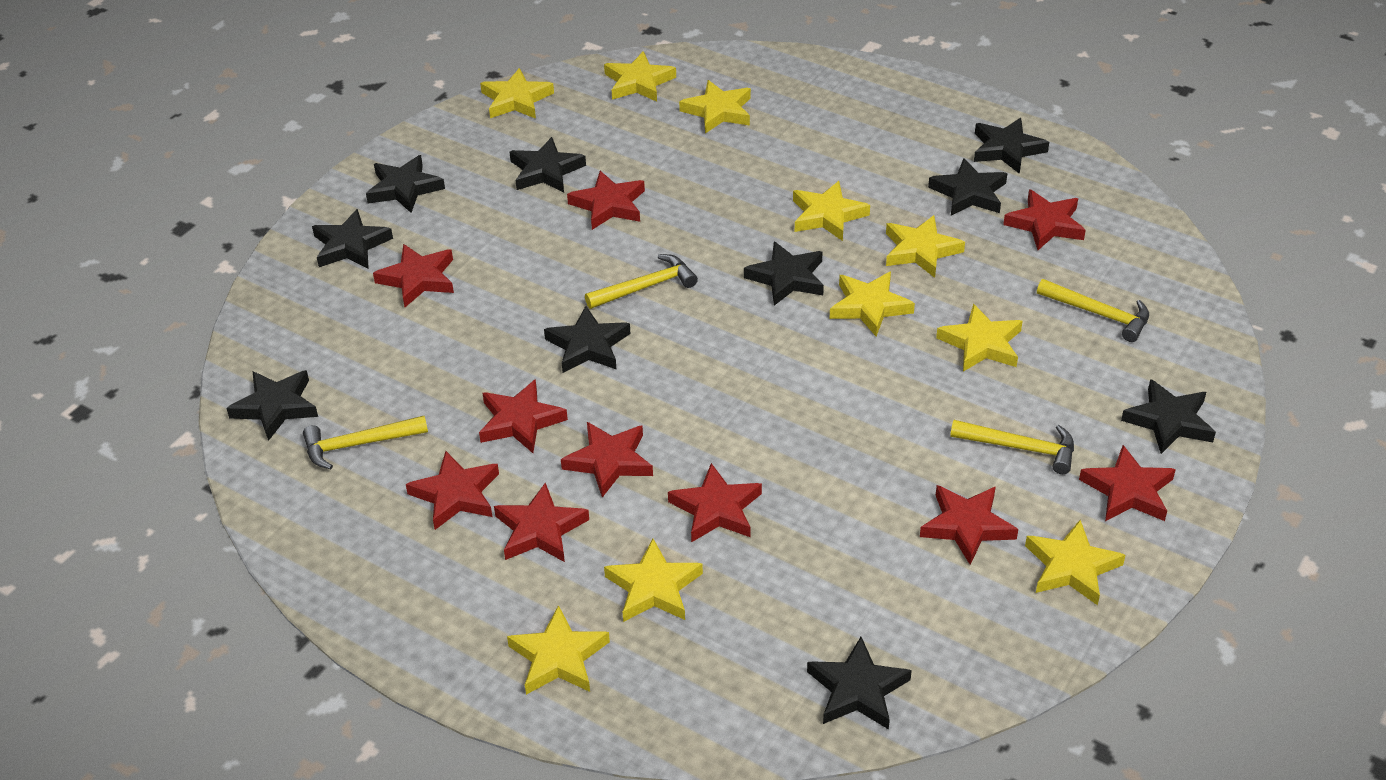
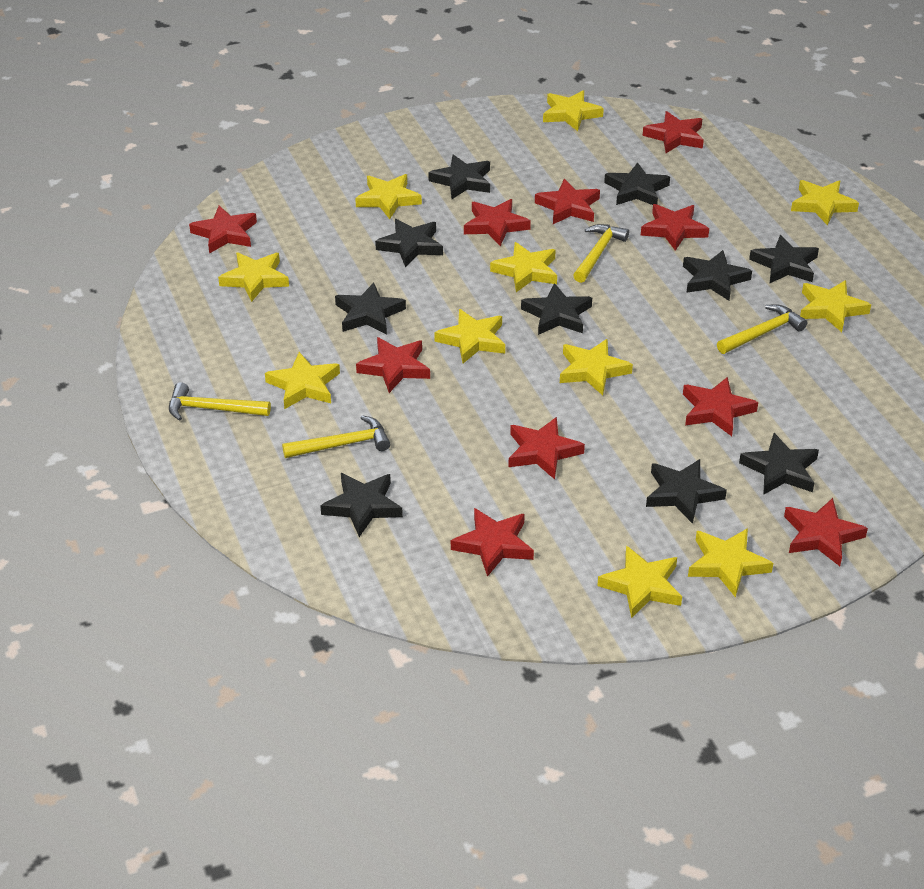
yellow star: [480,68,554,119] [507,605,610,695] [604,51,676,102] [604,539,703,622] [679,80,751,134] [793,181,870,241] [829,272,915,336] [886,215,965,278] [936,304,1023,372] [1025,520,1126,605] = 10 -> [218,252,289,302] [265,352,340,409] [355,174,422,219] [434,309,505,363] [490,242,557,292] [543,90,604,131] [560,339,633,395] [597,546,682,618] [688,528,773,598] [791,180,859,225] [800,280,871,332] = 11

